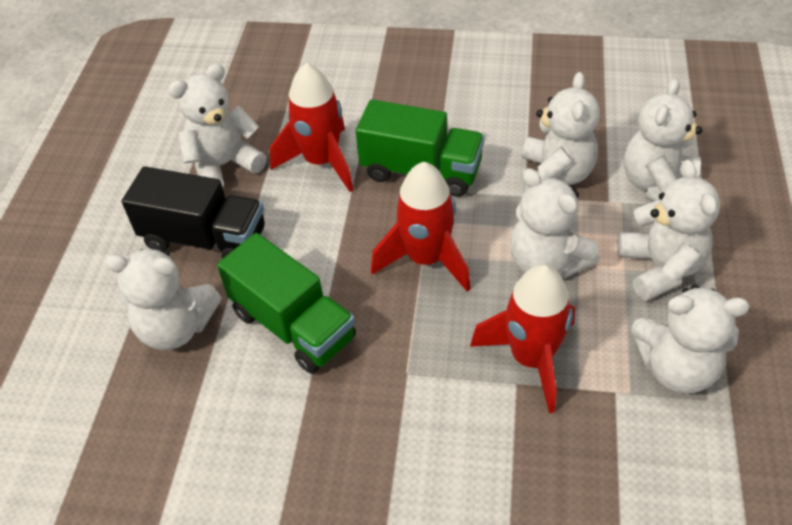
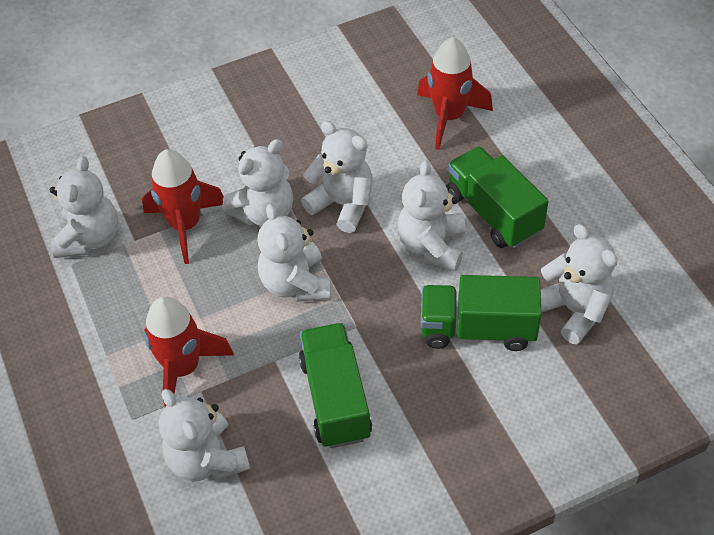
black truck: [122,166,265,259] = 1 -> none = 0
green truck: [217,233,356,374] [356,99,485,197] = 2 -> [299,323,372,448] [421,275,542,351] [447,146,549,248] = 3

